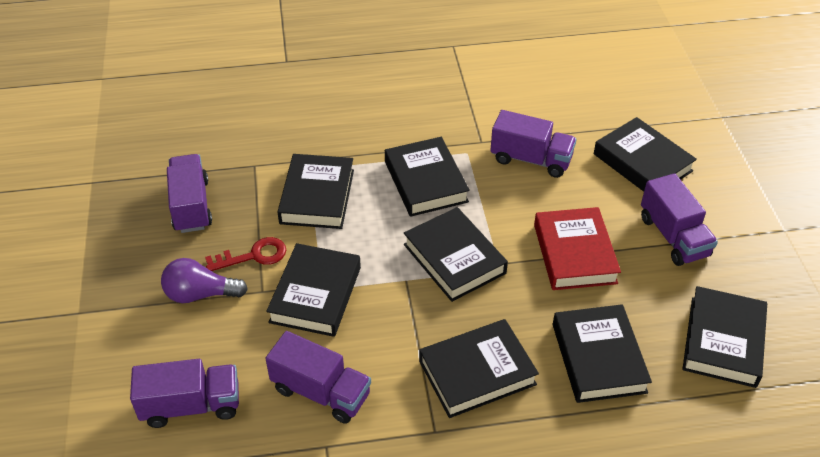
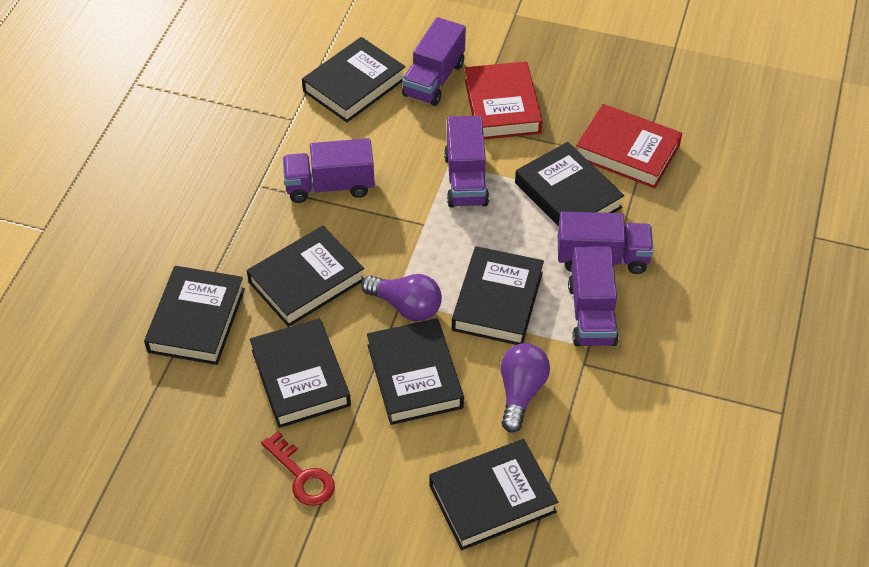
purple light bulb: [161,258,248,303] = 1 -> [361,274,442,322] [501,343,550,433] = 2
red book: [534,207,621,290] = 1 -> [465,61,542,139] [576,104,682,188] = 2

